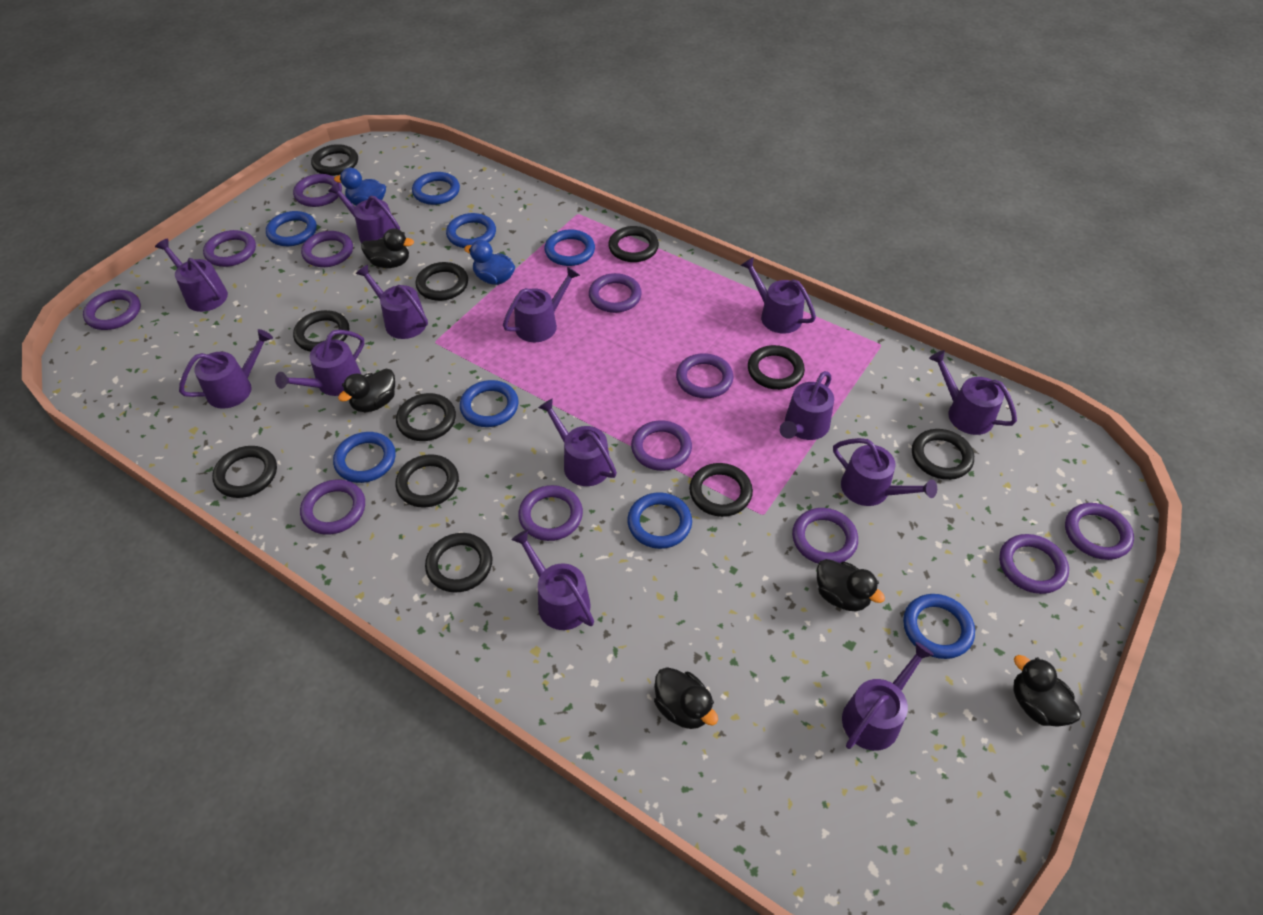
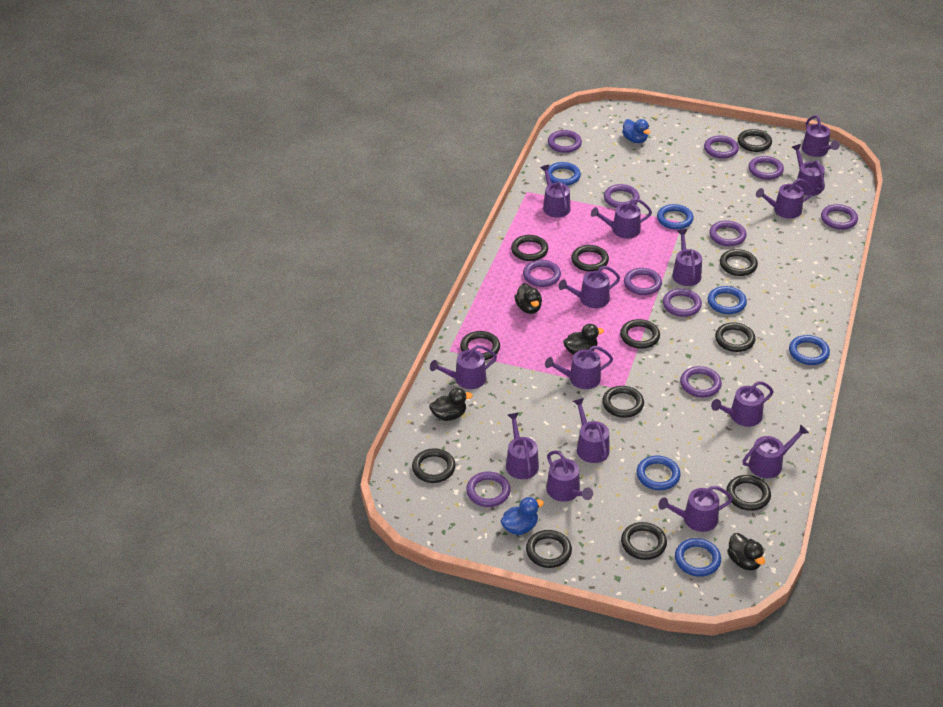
black duck: [338,369,395,412] [361,228,414,268] [654,667,718,729] [817,559,885,611] [1013,655,1081,727] = 5 -> [429,388,473,421] [514,283,542,314] [563,324,604,355] [727,533,765,570] = 4
black ring: [212,446,277,498] [293,310,349,352] [311,144,358,176] [395,454,459,508] [396,393,456,441] [416,262,468,301] [425,533,492,592] [608,226,659,262] [689,463,753,517] [748,345,805,390] [912,429,974,480] = 11 -> [412,448,456,483] [460,331,500,360] [511,235,548,261] [526,530,572,568] [571,245,609,272] [602,386,644,418] [620,319,660,349] [621,522,667,560] [715,322,755,352] [720,249,758,276] [726,475,771,511] [738,129,772,152] = 12
blue ring: [266,211,317,246] [333,432,396,483] [412,172,460,205] [446,213,496,248] [460,380,519,427] [544,229,595,266] [627,492,692,549] [903,594,975,659] = 8 -> [548,162,581,186] [636,456,681,490] [657,204,694,229] [675,538,721,577] [708,286,747,314] [789,335,830,365] = 6
purple ring: [83,290,141,330] [203,230,256,267] [293,174,342,207] [300,479,365,535] [301,231,353,267] [518,485,583,541] [589,273,642,313] [631,420,692,471] [676,353,733,398] [792,508,858,564] [999,534,1069,594] [1065,503,1134,560] = 12 -> [466,472,511,507] [523,260,561,287] [548,130,582,153] [604,184,640,208] [624,268,662,295] [663,289,702,317] [680,366,722,397] [704,136,739,159] [709,220,747,246] [748,156,784,180] [821,204,858,230] = 11
purple watering can: [155,238,228,312] [179,329,273,409] [275,330,364,396] [328,182,400,243] [356,265,428,339] [503,267,580,342] [512,529,594,630] [538,398,617,486] [741,257,816,334] [780,371,834,440] [833,438,937,506] [842,642,934,751] [929,350,1017,435] = 13 -> [430,345,497,389] [506,413,539,479] [540,165,571,218] [545,346,613,389] [546,451,593,502] [558,266,620,308] [573,398,610,463] [591,198,652,239] [658,486,733,532] [672,229,702,286] [711,381,773,427] [743,424,809,478] [756,178,814,219] [792,144,825,196] [802,115,840,157] = 15

